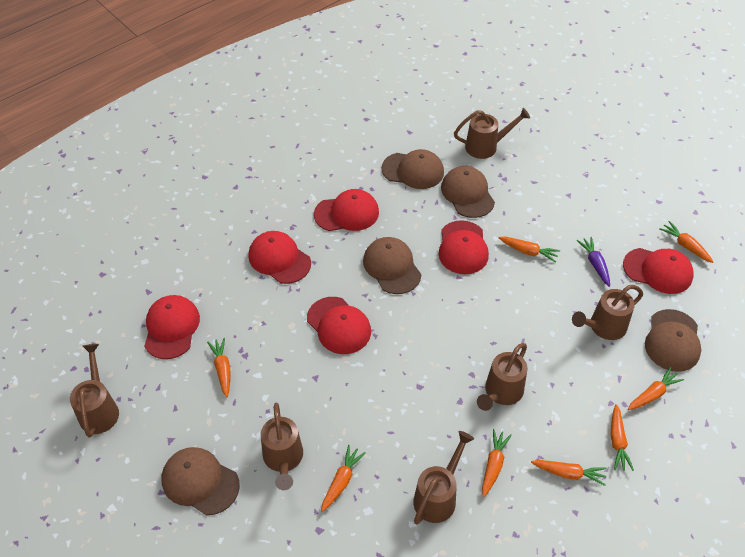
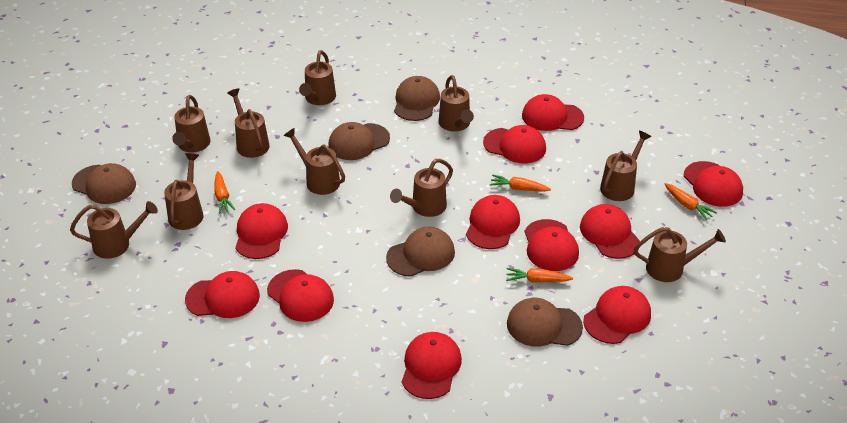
brown watering can: [70,344,119,438] [261,403,303,490] [413,431,474,525] [454,108,530,159] [477,343,528,411] [572,285,643,340] = 6 -> [70,201,158,259] [164,153,204,230] [172,95,211,153] [227,89,270,158] [283,128,345,195] [299,50,336,105] [390,159,453,217] [438,75,474,132] [600,131,651,201] [634,227,726,282] = 10
orange carrot: [207,338,231,397] [321,445,366,512] [482,429,512,497] [499,237,560,263] [531,460,607,486] [611,404,634,471] [628,367,684,410] [659,221,713,263] = 8 -> [214,171,236,213] [490,174,551,192] [506,268,573,282] [665,183,717,221] = 4
purple carrot: [577,237,610,287] = 1 -> none = 0
red cap: [144,295,200,359] [248,231,311,284] [307,297,371,354] [314,189,379,231] [438,220,489,274] [623,248,694,294] = 6 -> [185,271,260,318] [235,203,288,259] [267,269,334,322] [402,332,462,399] [466,195,520,249] [483,125,546,163] [522,94,584,131] [524,219,579,271] [580,204,640,259] [583,286,651,344] [684,161,743,207] = 11

